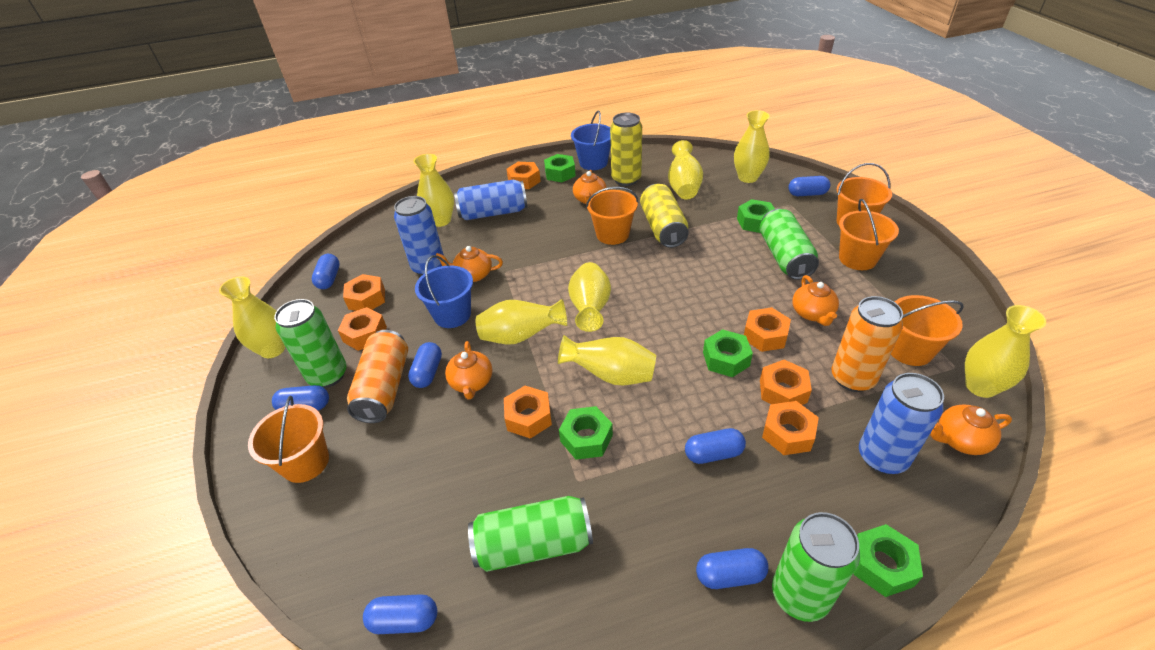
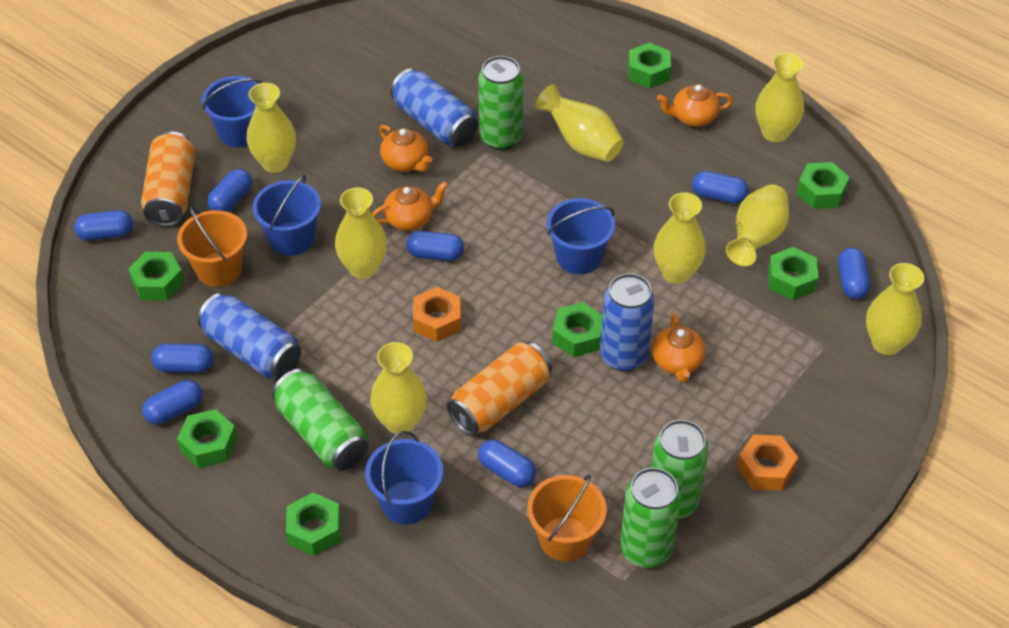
blue bucket: [415,255,473,328] [571,111,611,170] = 2 -> [202,76,262,147] [253,175,321,256] [365,431,443,524] [546,198,615,274] = 4
blue capsule: [272,385,329,410] [312,254,340,289] [363,594,437,634] [408,342,442,388] [685,428,746,464] [696,548,769,589] [788,176,830,196] = 7 -> [74,210,133,241] [142,380,203,425] [151,343,214,373] [207,169,252,212] [406,231,464,261] [478,439,536,487] [692,171,748,204] [838,248,870,299] = 8
green nut: [544,154,576,182] [559,406,613,460] [703,329,753,377] [737,199,775,233] [854,524,923,597] = 5 -> [128,252,184,301] [177,409,237,468] [286,492,341,556] [552,302,603,357] [628,43,671,89] [768,247,819,300] [796,162,849,209] = 7
orange bucket: [248,396,329,483] [586,187,638,245] [837,163,892,225] [839,199,899,270] [891,295,964,366] = 5 -> [177,206,247,287] [527,474,607,562] = 2
orange nut: [338,307,387,351] [343,274,385,311] [504,386,552,439] [506,162,541,189] [744,307,791,352] [760,360,812,405] [762,401,819,455] = 7 -> [413,287,461,342] [737,435,798,491] = 2
orange teapot: [436,246,503,282] [445,341,492,400] [573,170,607,204] [792,275,839,326] [930,404,1012,455] = 5 -> [372,181,448,231] [379,125,432,172] [652,313,705,383] [657,84,733,127] = 4
yellow can: [610,113,642,186] [640,184,689,248] = 2 -> none = 0

